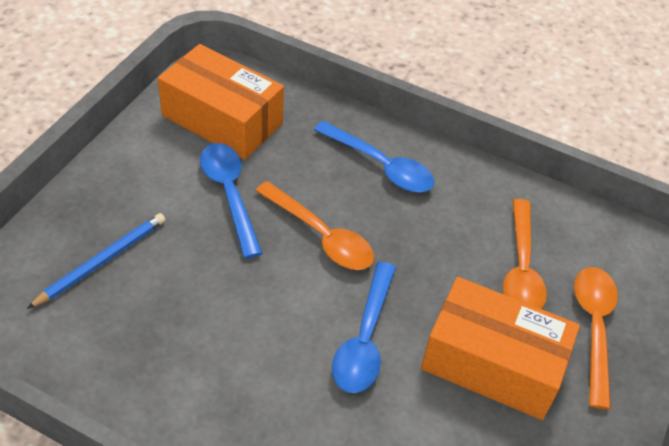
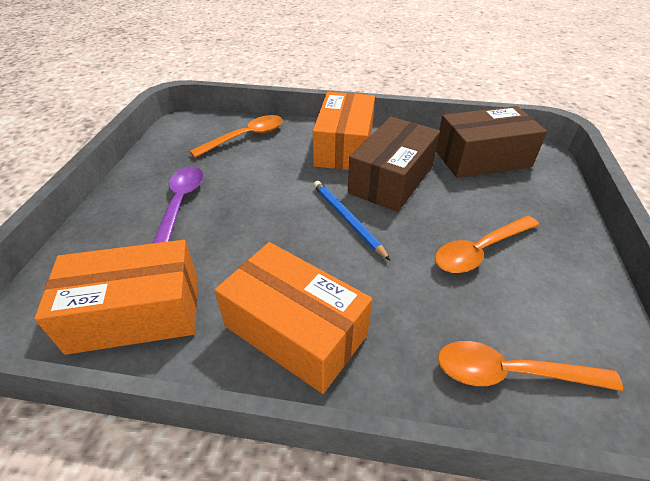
blue spoon: [200,143,263,258] [314,121,434,192] [332,262,396,393] = 3 -> none = 0
brown box: none = 0 -> [348,117,440,212] [436,106,547,178] = 2
orange box: [158,44,284,160] [421,277,580,420] = 2 -> [34,240,198,355] [214,242,372,394] [313,92,375,170] = 3
purple spoon: none = 0 -> [153,166,203,243] = 1

